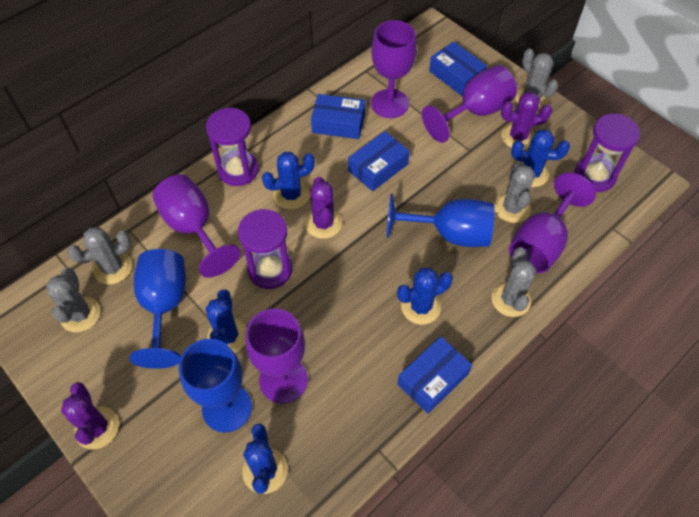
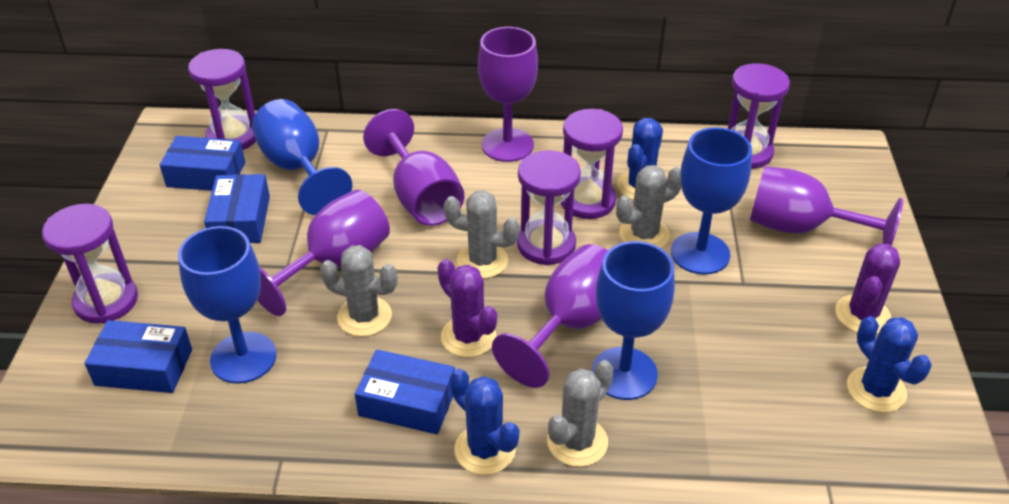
blue cactus: [205,289,247,353] [242,424,288,494] [262,152,315,209] [397,268,453,325] [511,129,570,187] = 5 -> [450,369,519,475] [617,118,663,200] [847,316,932,412] = 3
blue goblet: [129,249,186,369] [179,339,252,433] [387,194,495,247] = 3 -> [178,226,276,384] [252,99,352,215] [591,241,675,400] [671,127,752,275] = 4
grey cactus: [46,268,100,332] [67,227,132,285] [491,247,536,317] [494,161,535,223] [515,48,558,110] = 5 -> [320,245,398,336] [444,190,520,278] [547,360,614,467] [616,165,681,248] = 4
purple cactus: [61,382,119,450] [305,177,342,239] [501,92,552,150] = 3 -> [437,259,497,357] [835,243,900,334] = 2
purple hourglass: [206,108,259,186] [238,209,293,289] [574,114,640,192] = 3 -> [42,204,138,324] [188,49,256,150] [517,150,581,265] [561,109,623,219] [728,63,790,169] = 5

